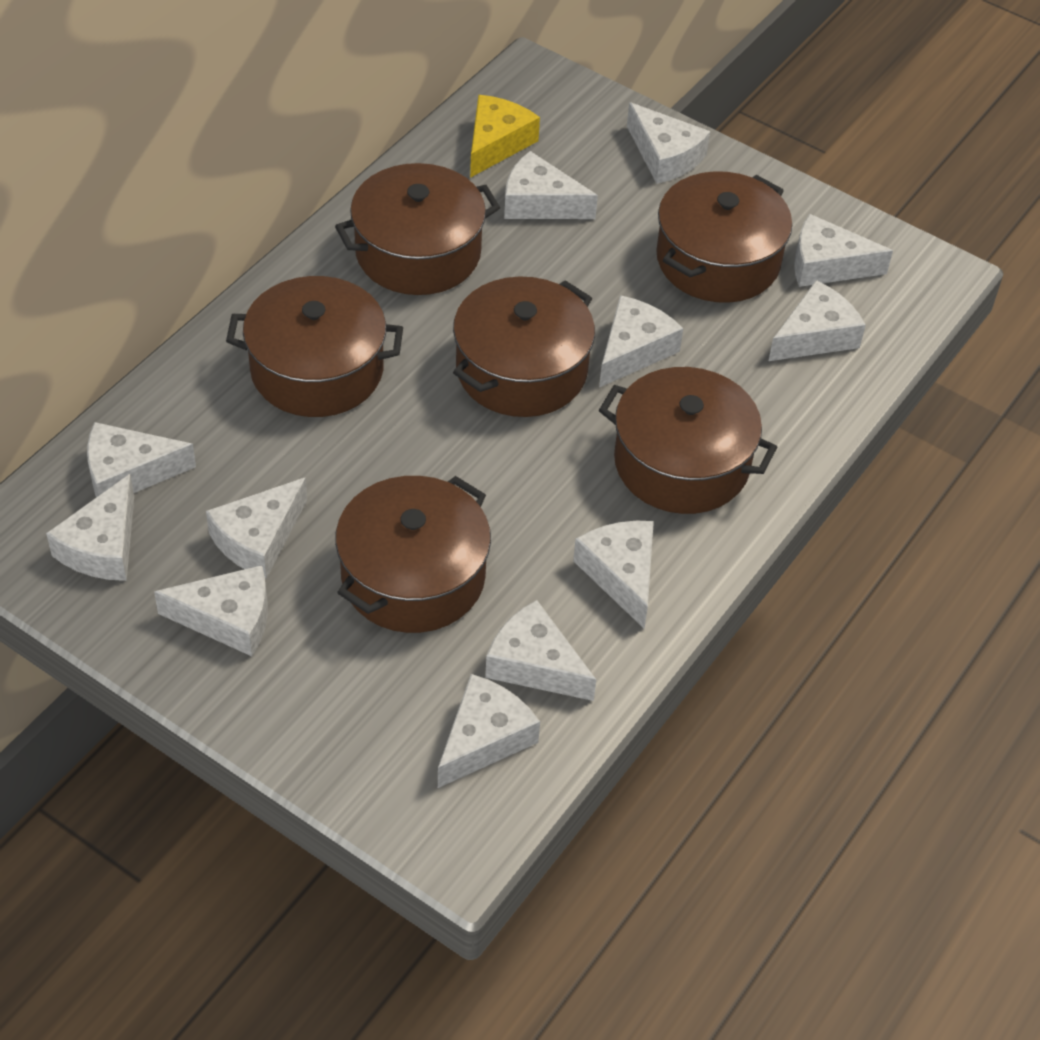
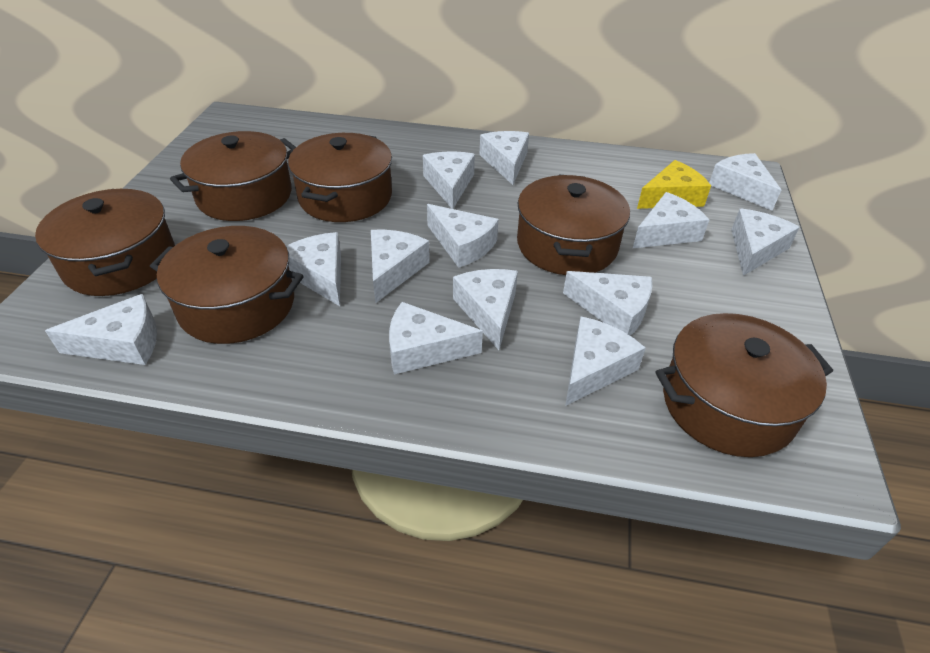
white cheese: [46,474,134,581] [87,422,196,497] [154,565,268,656] [206,477,307,579] [438,674,540,788] [485,600,596,701] [504,151,598,219] [573,521,654,628] [599,295,683,387] [627,102,710,184] [769,280,866,361] [794,214,893,287] = 12 -> [45,294,157,365] [286,232,341,306] [371,230,430,303] [389,302,483,374] [423,151,475,209] [427,204,499,268] [453,269,518,350] [480,131,529,185] [563,271,652,336] [565,317,646,406] [633,192,709,248] [709,153,781,211] [731,209,800,276] = 13

